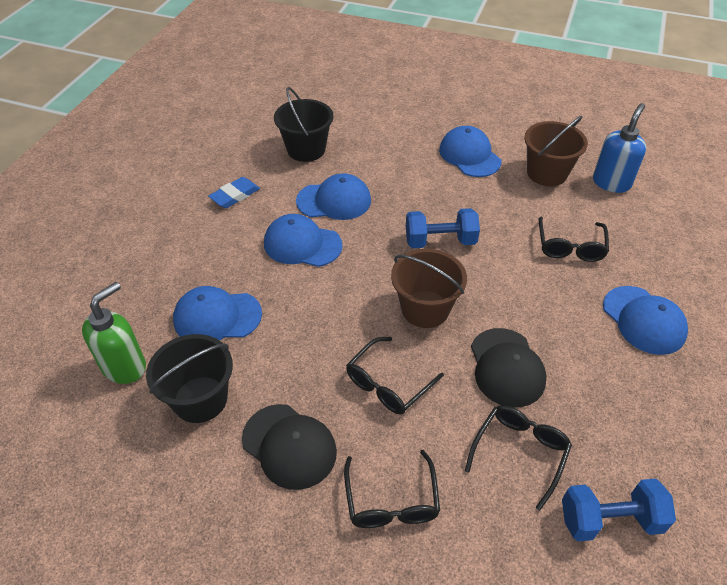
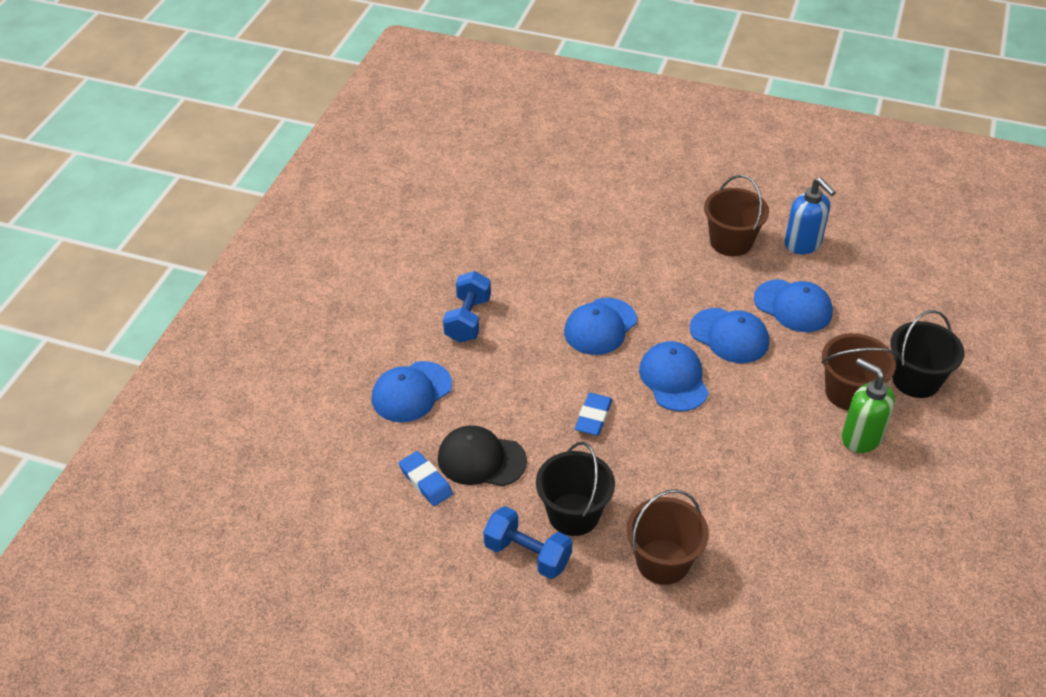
black cap: [242,404,337,490] [471,328,547,407] = 2 -> [438,425,527,486] = 1
black glasses: [344,450,440,528] [346,337,444,415] [465,405,572,511] [539,217,609,262] = 4 -> none = 0
blue eraser: [208,177,260,208] = 1 -> [399,451,453,506] [575,393,612,436] = 2
brown bucket: [391,249,467,328] [524,116,588,186] = 2 -> [627,489,709,585] [704,175,769,256] [821,333,898,410] = 3

